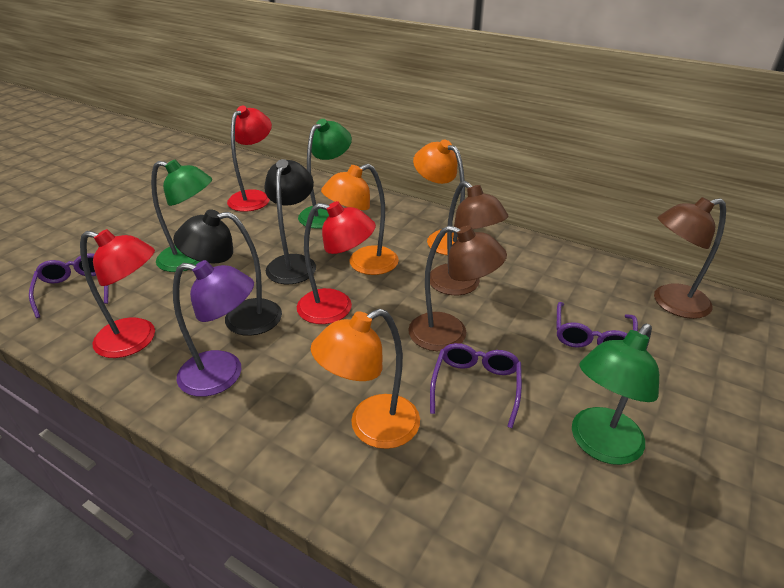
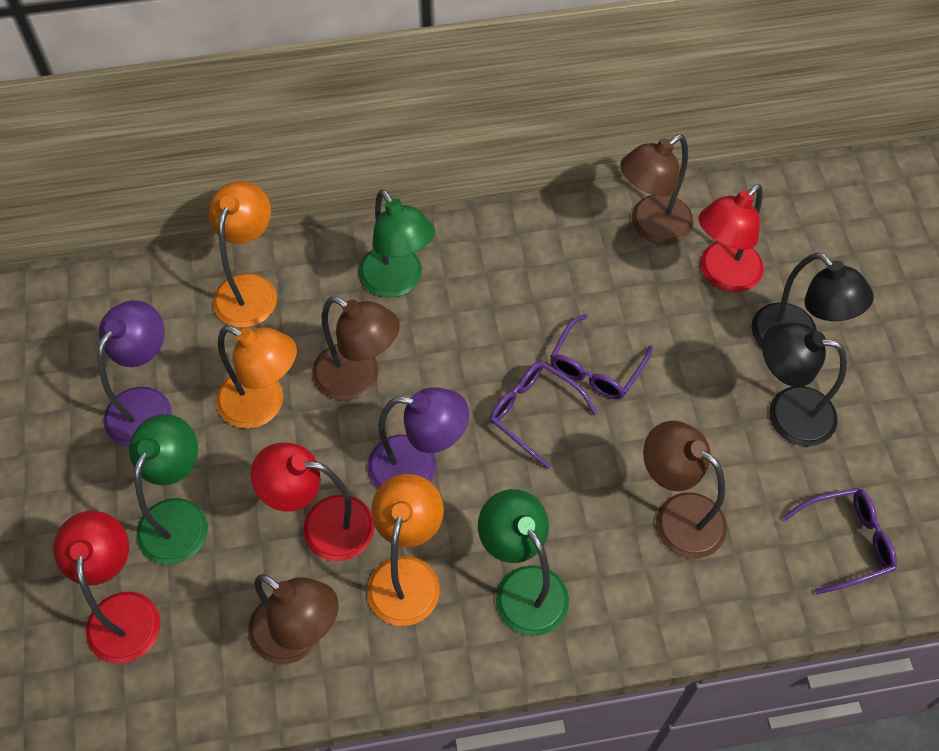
brown lamp: [408,225,507,351] [430,181,508,295] [654,197,726,319] = 3 -> [248,574,339,664] [312,296,400,401] [620,135,693,244] [643,421,727,559] = 4
purple lamp: [173,260,254,397] = 1 -> [98,300,172,447] [368,387,469,488] = 2

